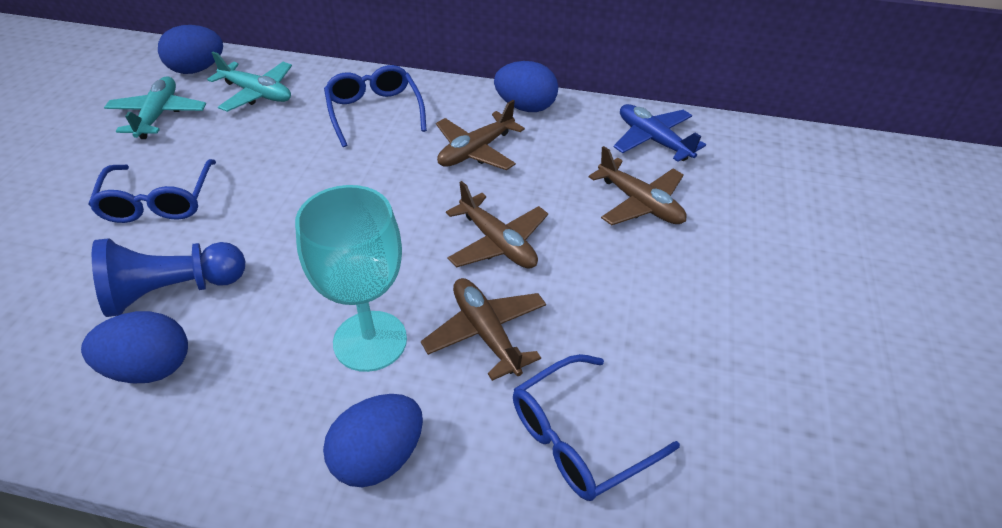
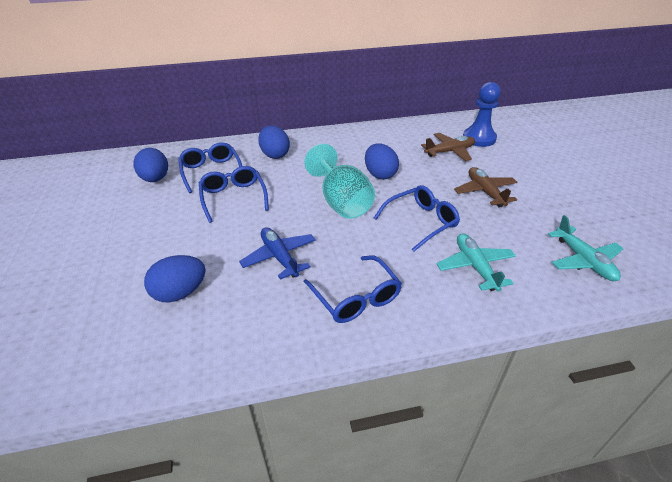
blue glasses: [88,159,216,223] [324,65,427,147] [513,354,680,501] = 3 -> [178,142,242,193] [199,166,269,223] [304,255,402,323] [374,185,460,252] = 4
brown plane: [421,278,546,381] [436,100,525,170] [446,181,548,268] [589,146,687,225] = 4 -> [421,133,475,161] [454,167,517,208] = 2

